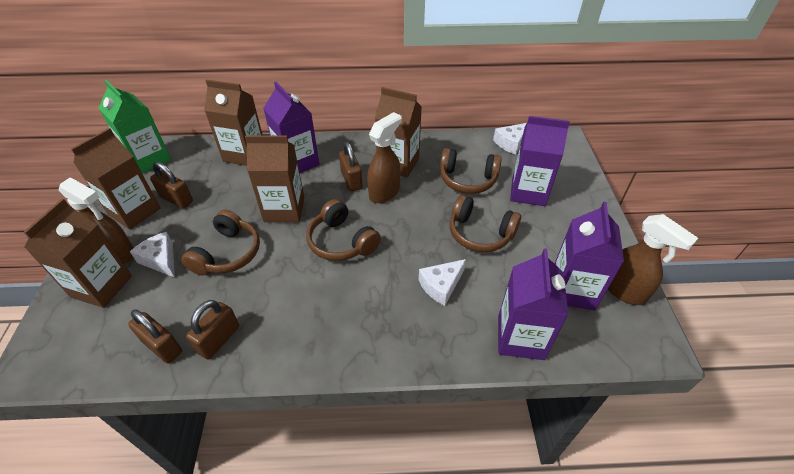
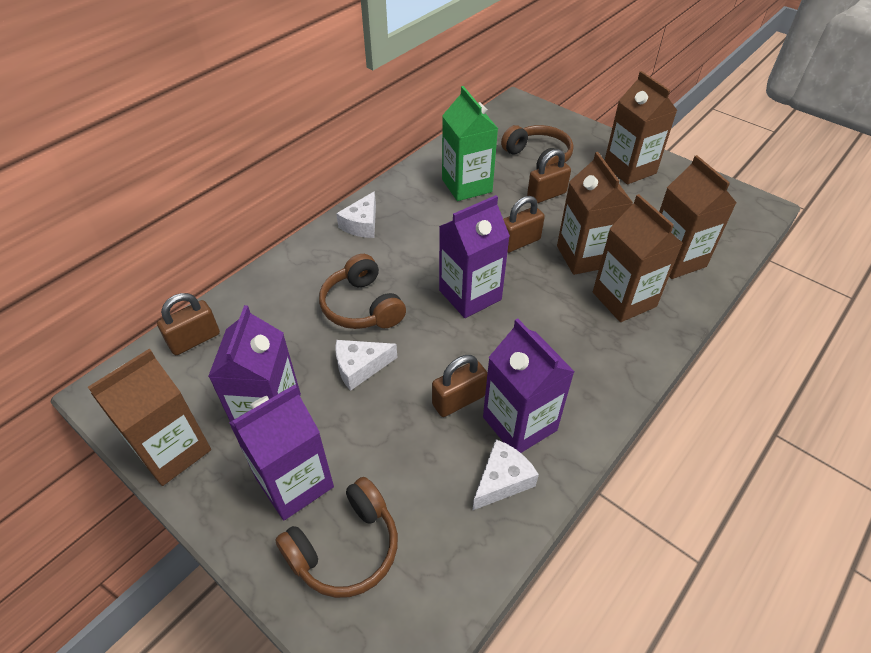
brown headphones: [181,209,260,275] [306,199,381,261] [440,148,502,194] [450,195,521,252] = 4 -> [275,477,398,598] [319,254,406,329] [501,125,573,169] = 3
brown spray bottle: [59,177,134,264] [367,112,402,203] [608,214,698,305] = 3 -> none = 0

